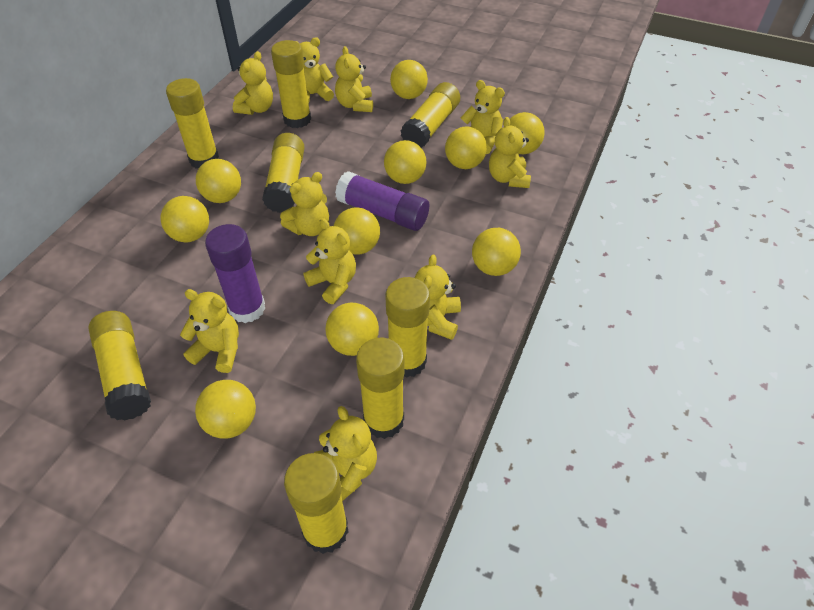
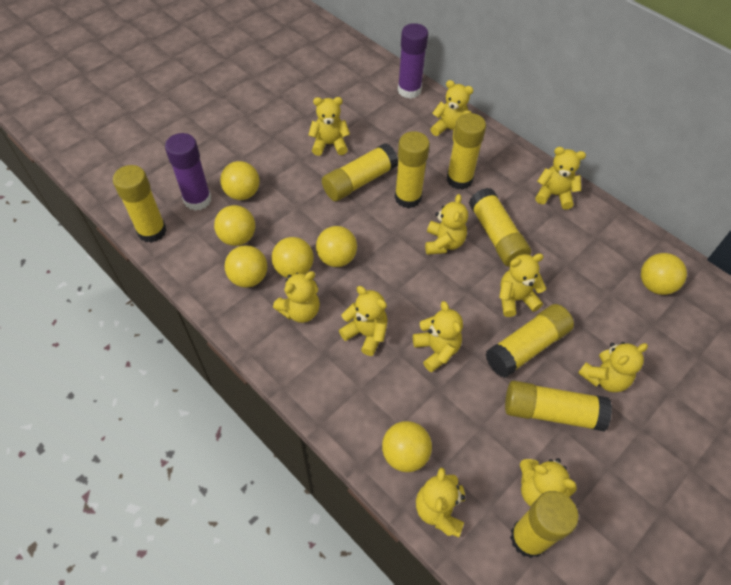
yellow ball: [160,196,209,242] [195,380,256,439] [196,159,241,203] [325,303,379,356] [334,207,380,255] [384,140,426,184] [390,60,428,99] [445,127,487,169] [472,228,521,276] [510,112,545,154] = 10 -> [214,205,255,246] [220,161,260,200] [225,245,267,288] [272,237,314,278] [316,226,357,267] [382,421,432,472] [641,253,687,295] = 7
yellow teddy bear: [180,289,239,373] [233,51,273,115] [280,172,329,236] [296,37,334,103] [303,218,356,304] [314,406,377,501] [335,46,373,112] [415,254,461,340] [461,80,505,154] [489,117,531,188] = 10 -> [273,271,320,323] [308,97,350,156] [339,286,388,356] [413,301,463,372] [416,468,465,537] [425,194,468,255] [430,80,473,141] [499,253,546,317] [520,458,577,507] [535,147,586,209] [578,342,648,392] = 11

